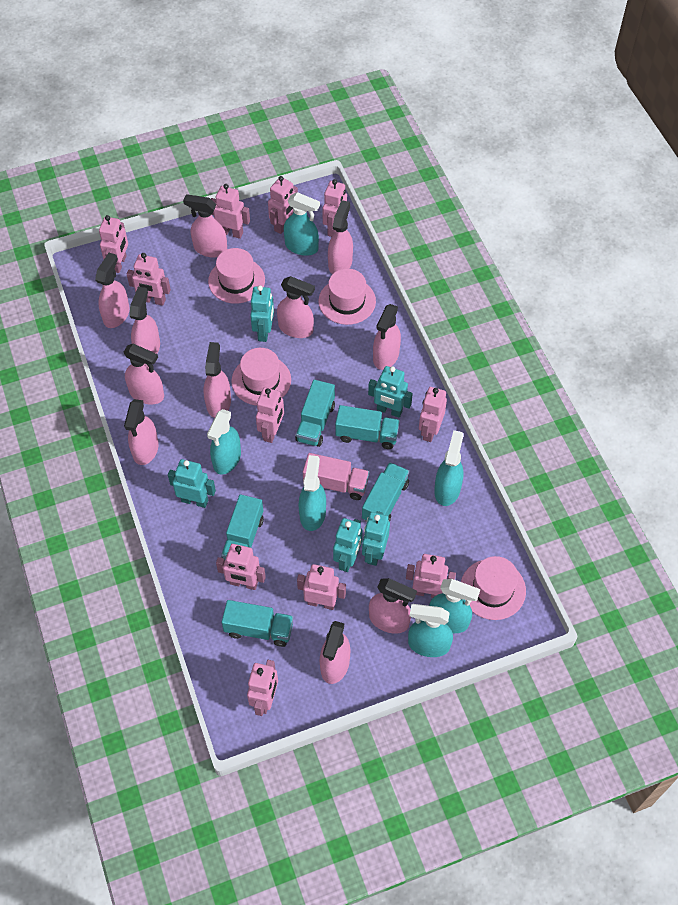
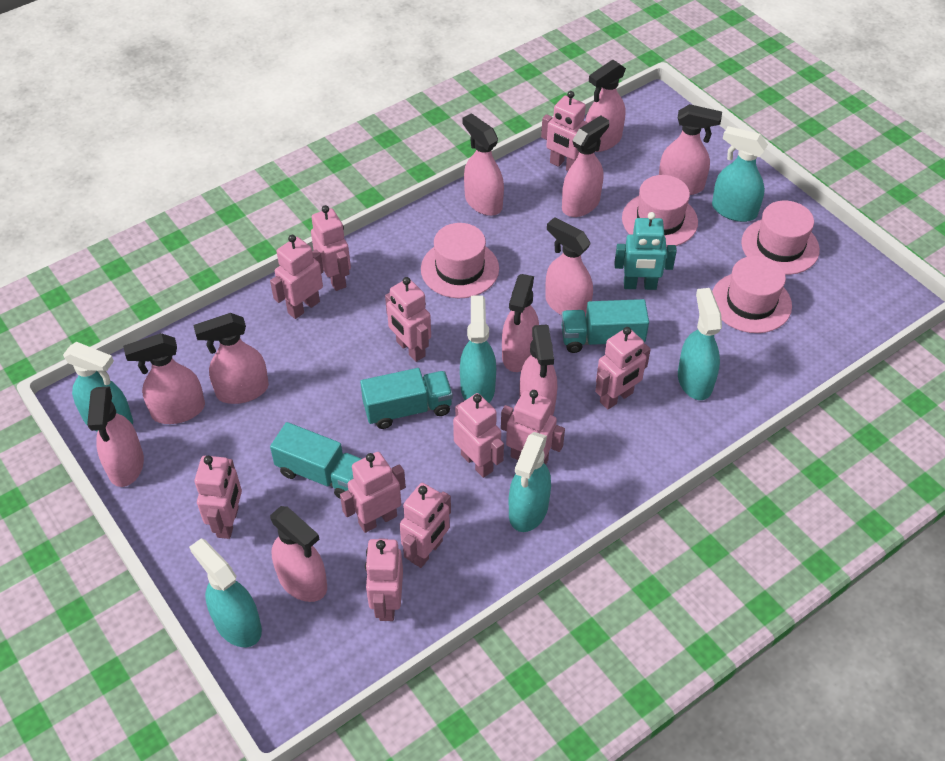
pink truck: [303,453,369,500] = 1 -> none = 0
turquoise robot: [168,459,216,508] [250,285,274,342] [333,518,363,572] [362,511,390,566] [368,366,413,418] = 5 -> [614,212,677,290] = 1
turquoise truck: [221,494,264,559] [222,600,293,647] [295,380,335,447] [335,405,400,449] [362,462,409,522] = 5 -> [270,422,362,499] [360,368,453,429] [561,299,649,353] = 3

